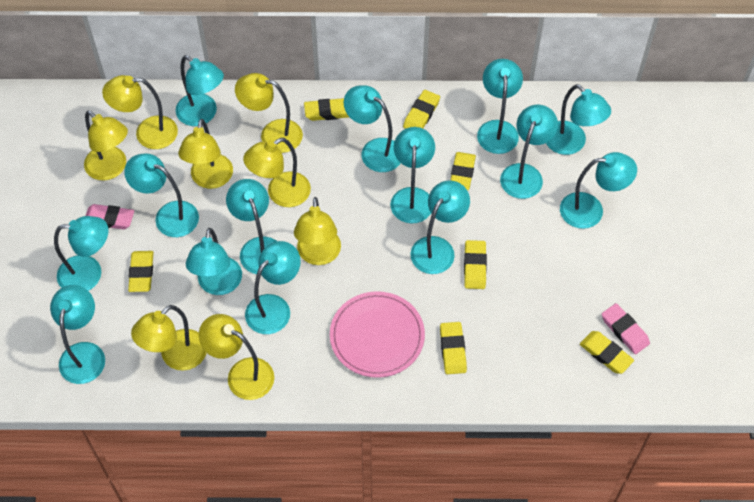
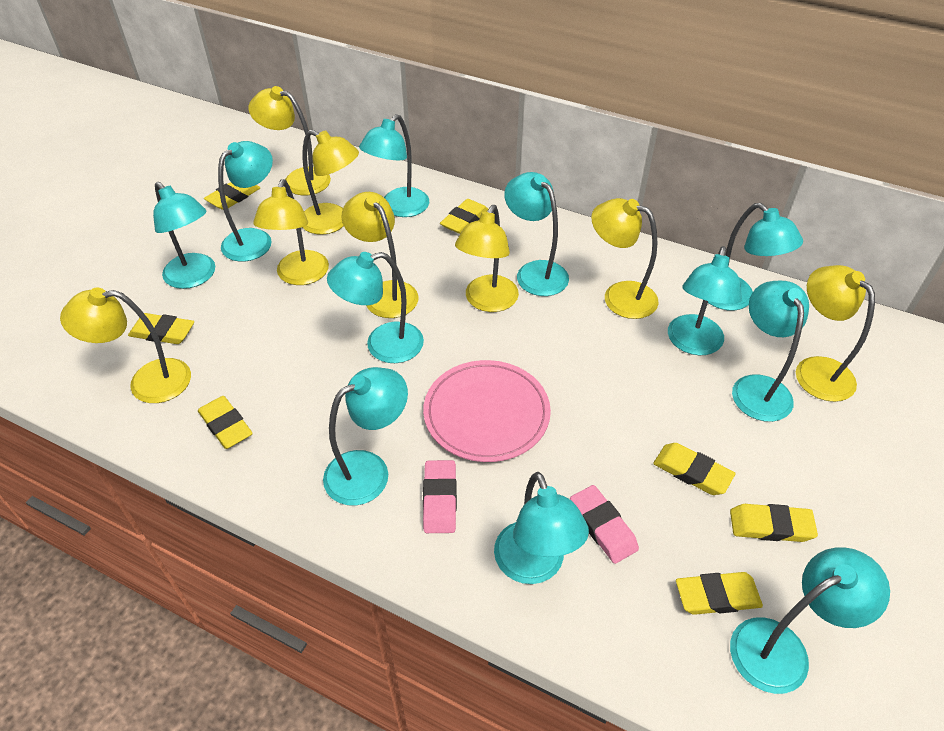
turquoise lamp: [50,285,105,384] [54,216,108,291] [124,153,199,237] [176,55,224,126] [186,228,242,295] [226,179,277,274] [245,241,301,334] [344,85,401,172] [390,127,435,223] [410,180,470,274] [477,59,523,154] [500,105,558,199] [546,84,611,155] [560,152,637,229] = 14 -> [153,182,215,289] [218,141,273,262] [323,367,408,506] [327,252,424,363] [359,114,429,217] [494,472,589,584] [504,172,569,296] [668,246,742,355] [708,203,803,310] [730,547,890,694] [732,281,809,422] = 11

